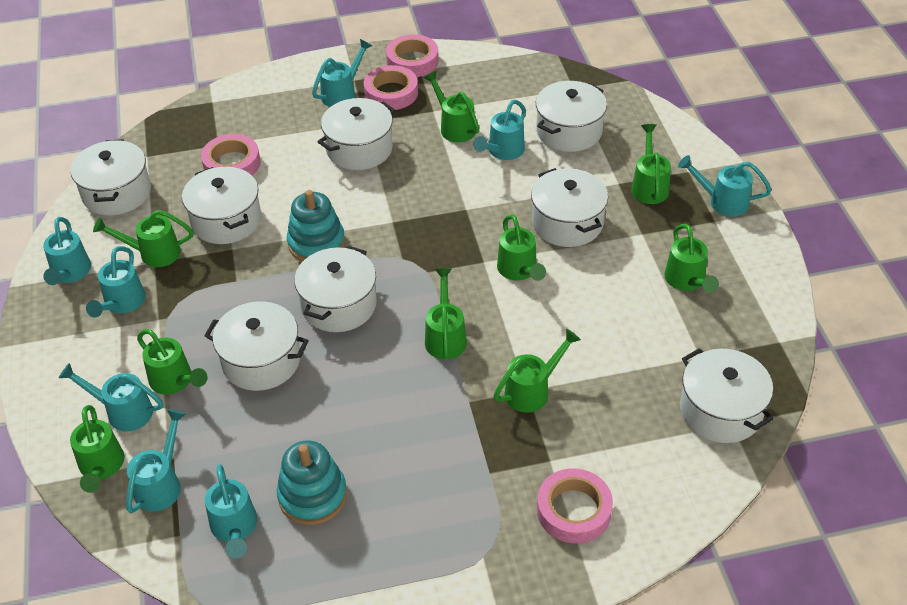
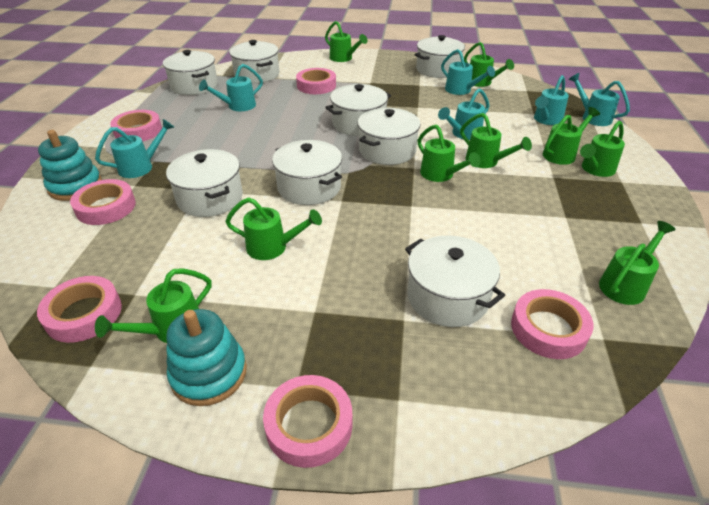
pink tape: [201,134,260,175] [364,65,418,110] [386,34,439,77] [537,468,613,543] = 4 -> [37,276,122,343] [70,179,136,225] [110,110,162,141] [263,375,352,468] [296,68,336,94] [511,289,593,359] = 6
turquoise watering can: [43,217,91,285] [59,363,163,431] [86,246,145,318] [126,409,186,513] [205,464,257,558] [312,39,372,107] [473,100,526,160] [678,155,772,217] = 8 -> [95,119,174,178] [199,64,263,111] [438,89,489,140] [441,49,495,95] [534,75,569,125] [568,73,630,126] = 6

